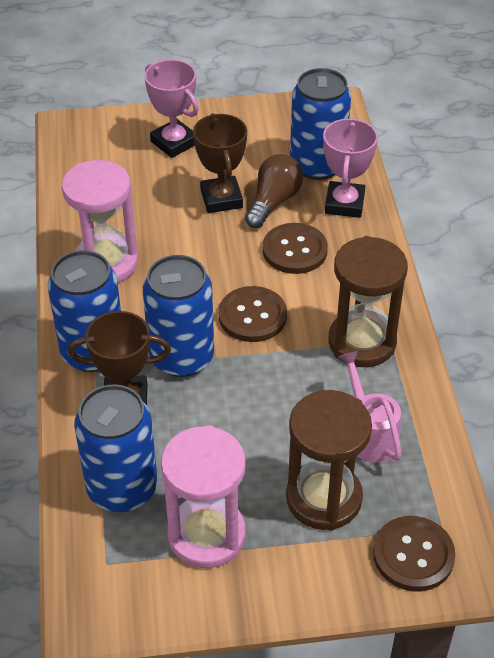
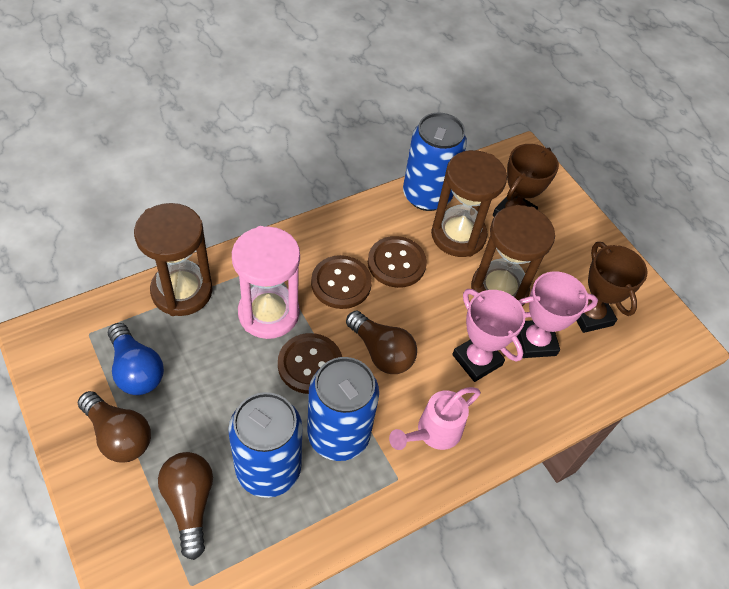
blue can: [48,250,121,372] [74,385,157,512] [143,255,214,377] [290,68,351,180] = 4 -> [228,392,302,498] [307,357,379,461] [403,113,467,211] = 3
blue light bulb: none = 0 -> [108,323,164,395] = 1
brown hourglass: [286,390,372,531] [328,236,408,367] = 2 -> [134,203,213,316] [431,150,507,257] [471,205,555,306] = 3
brown light bulb: [245,154,303,228] = 1 -> [78,391,151,462] [158,452,213,560] [346,310,417,374] = 3
pink hourglass: [62,160,138,283] [161,425,246,568] = 2 -> [232,226,300,339] = 1

